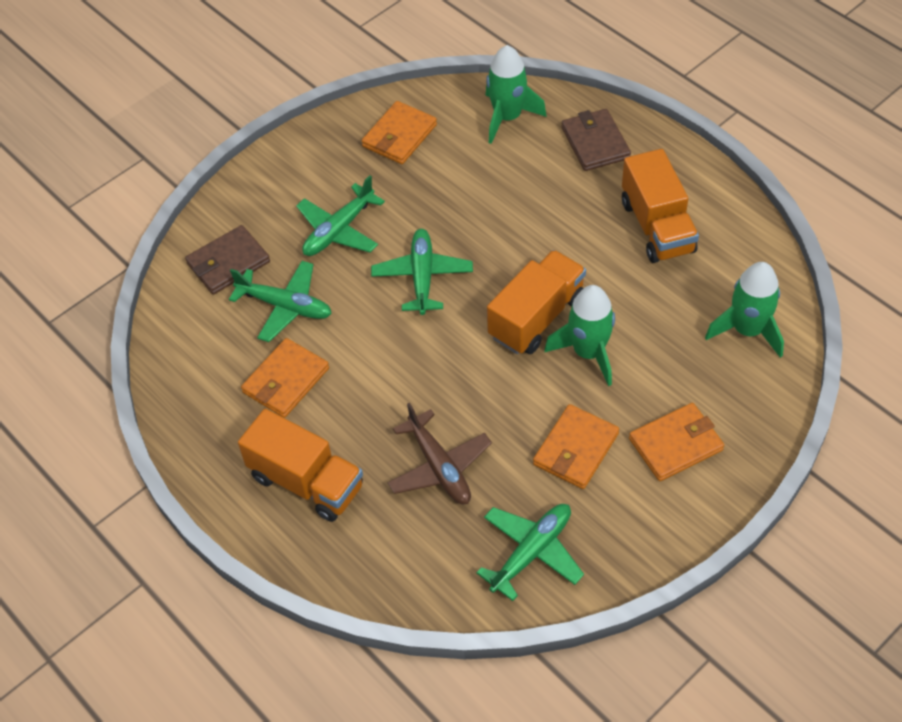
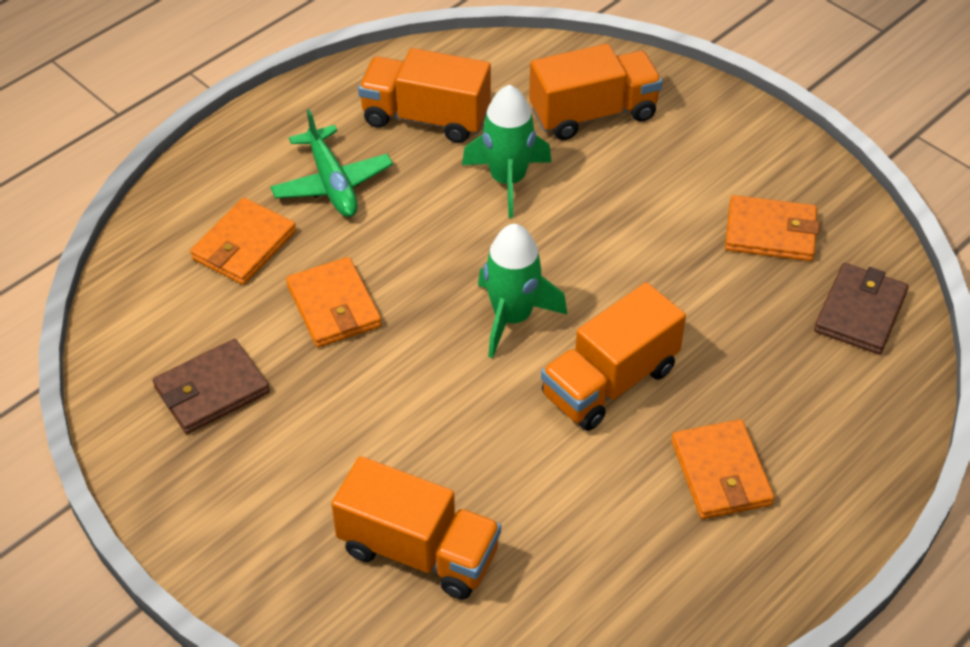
brown plane: [388,403,492,504] = 1 -> none = 0
green plane: [229,261,332,342] [296,175,385,256] [371,229,473,315] [476,504,584,601] = 4 -> [270,109,393,217] = 1
green rocket: [485,45,547,144] [544,285,615,386] [705,262,784,358] = 3 -> [462,84,552,218] [478,224,568,358] = 2
orange truck: [238,409,363,522] [487,250,586,354] [622,149,699,263] = 3 -> [331,456,501,599] [358,48,491,143] [529,44,663,140] [541,282,686,431] = 4

